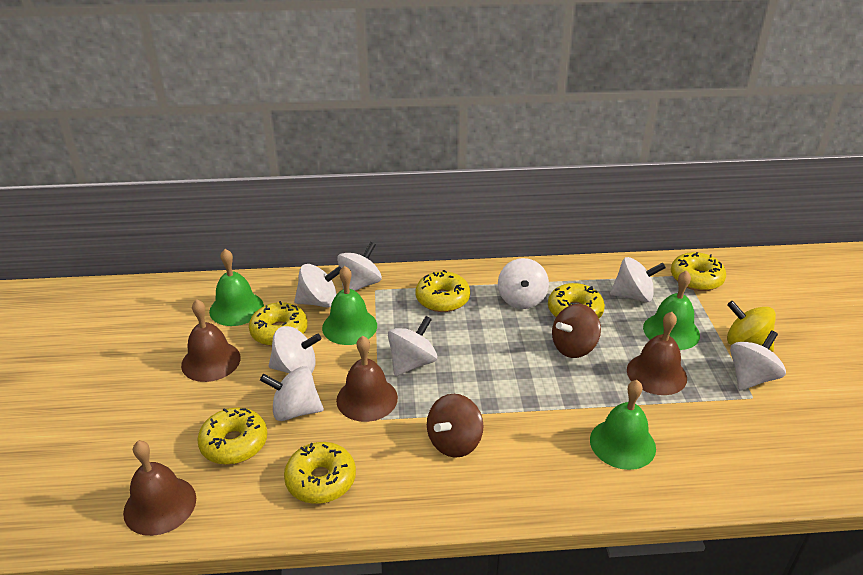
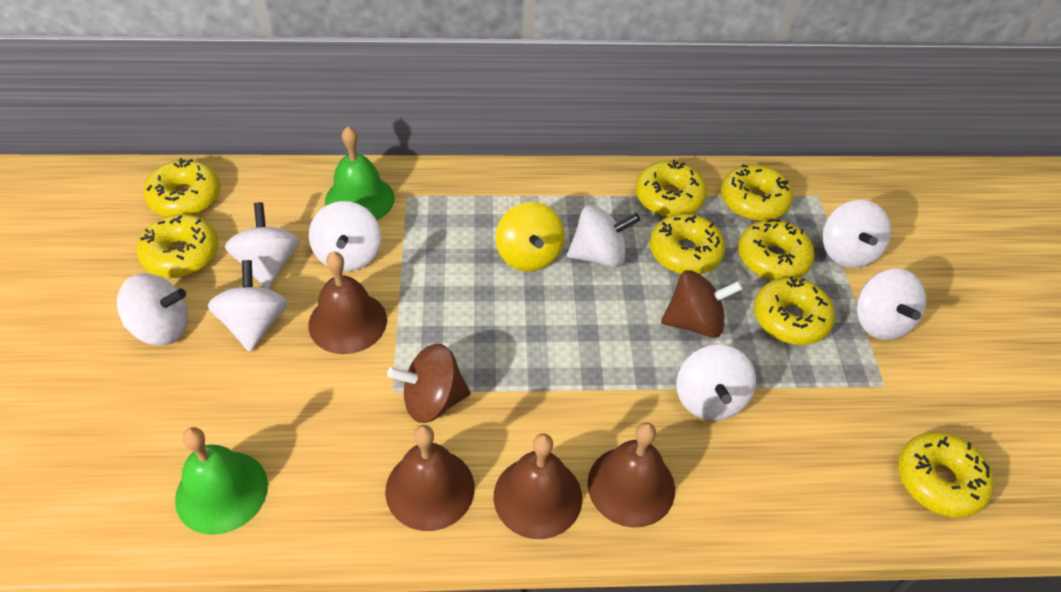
green bell: [209,249,264,326] [322,266,377,345] [590,380,656,470] [643,270,700,350] = 4 -> [175,427,268,535] [325,126,395,220] = 2
yellow donut: [197,408,267,465] [249,301,308,346] [284,442,356,504] [415,270,470,312] [548,283,605,318] [671,252,726,291] = 6 -> [137,214,218,278] [143,158,220,217] [635,160,707,217] [650,214,725,274] [721,164,793,221] [738,219,815,280] [754,276,835,345] [898,432,994,518] = 8

